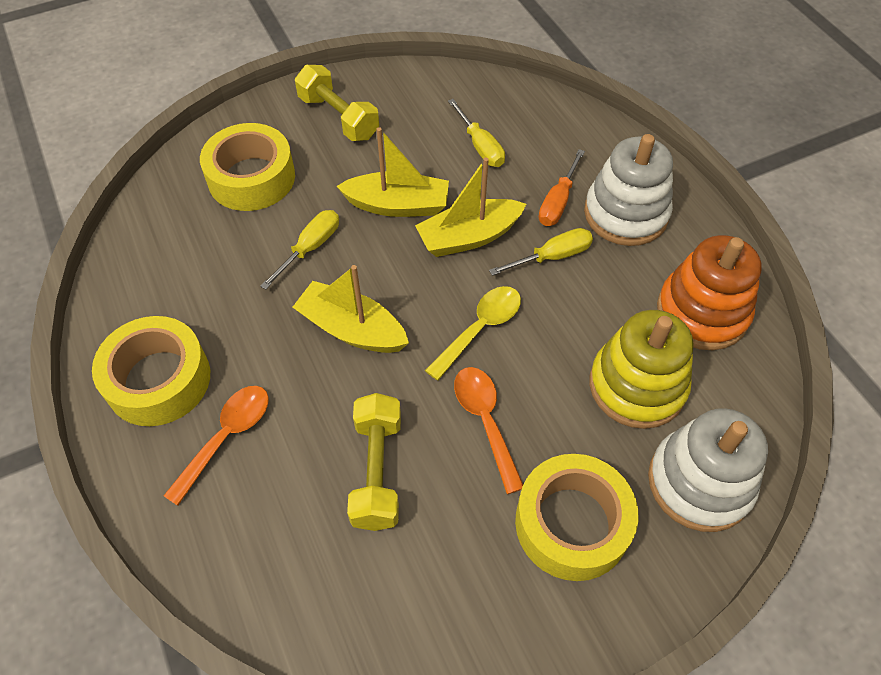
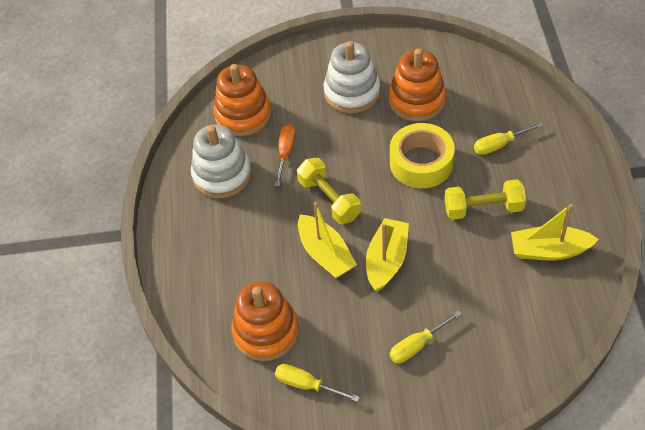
orange spoon: [164,386,269,506] [454,367,523,494] = 2 -> none = 0
orange stacking toy: [657,235,762,350] = 1 -> [213,64,271,136] [231,281,299,361] [389,48,446,121] = 3
yellow spoon: [425,286,521,381] = 1 -> none = 0
yellow stacking toy: [589,310,693,429] = 1 -> none = 0
yellow tape: [92,316,210,426] [200,123,295,211] [515,454,638,581] = 3 -> [390,123,455,188] = 1

